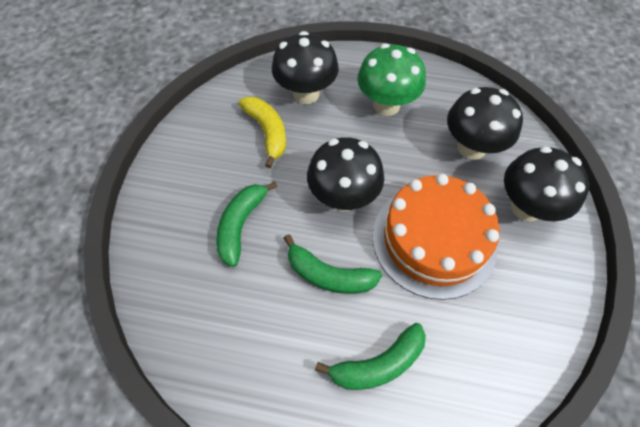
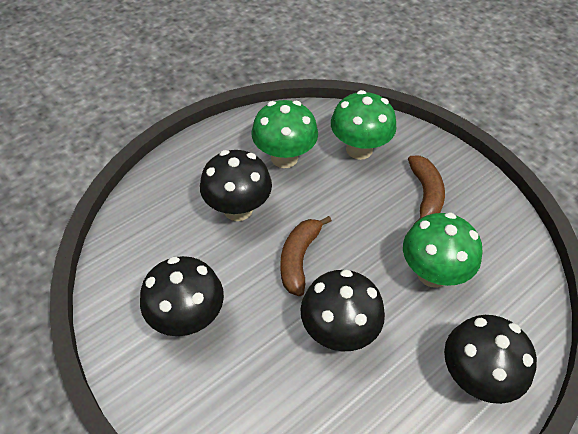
brown banana: none = 0 -> [280,216,332,296] [408,155,445,224] = 2
green banana: [216,181,278,267] [284,234,382,294] [315,323,426,390] = 3 -> none = 0
green mushroom: [357,44,426,116] = 1 -> [251,100,318,168] [331,90,397,160] [403,212,482,288] = 3
orange cake: [373,174,500,300] = 1 -> none = 0
yellow banana: [239,96,286,168] = 1 -> none = 0

